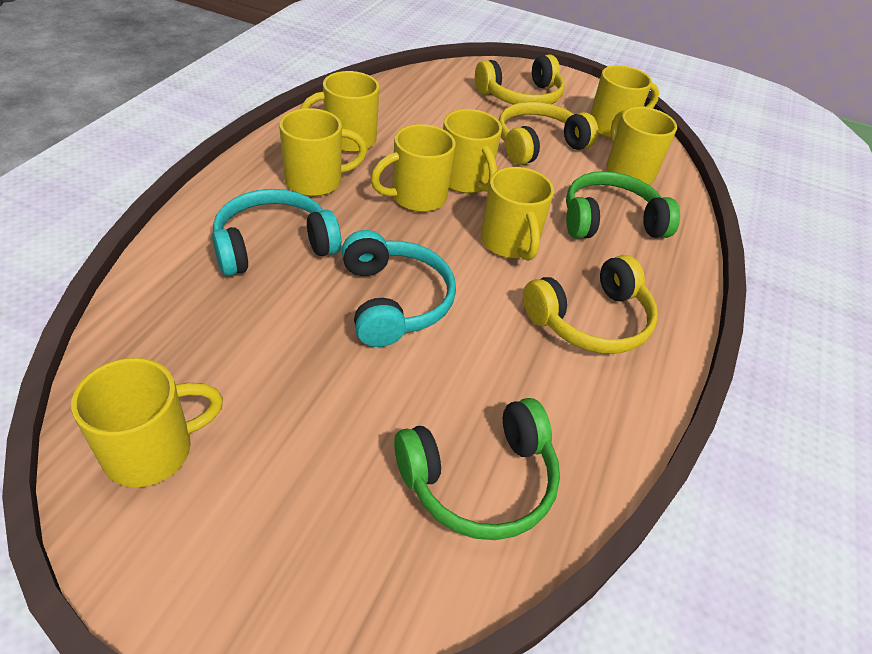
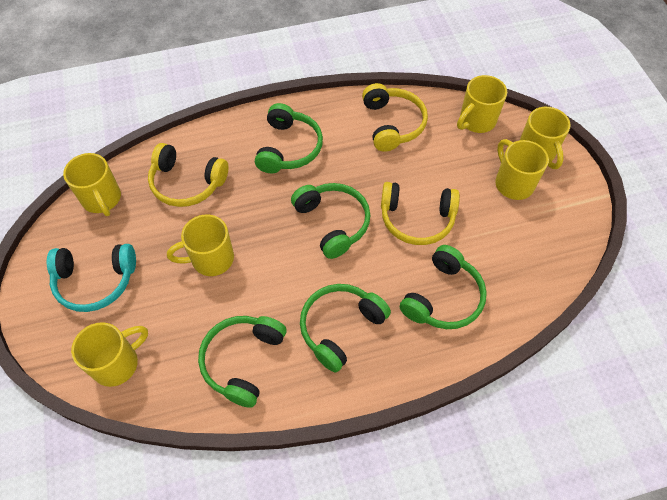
green headphones: [394,398,560,540] [566,171,680,239] = 2 -> [198,316,287,408] [255,103,323,173] [291,183,371,259] [300,284,391,373] [400,245,487,329] = 5
turquoise headphones: [212,189,341,276] [342,230,456,347] = 2 -> [47,244,136,312] = 1
yellow mug: [71,358,223,487] [279,108,367,196] [300,71,380,152] [371,124,456,212] [443,109,502,193] [481,167,554,261] [590,65,659,138] [607,107,677,184] = 8 -> [63,153,121,216] [71,322,148,387] [167,214,234,276] [457,75,507,133] [495,139,549,200] [520,107,571,169] = 6

